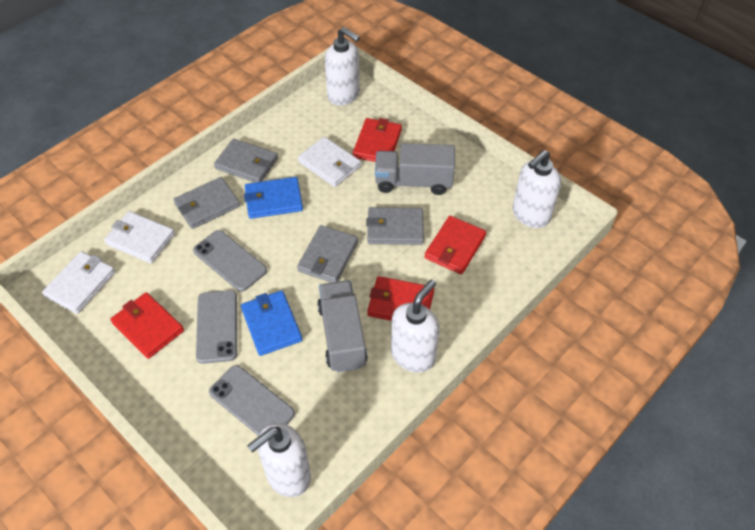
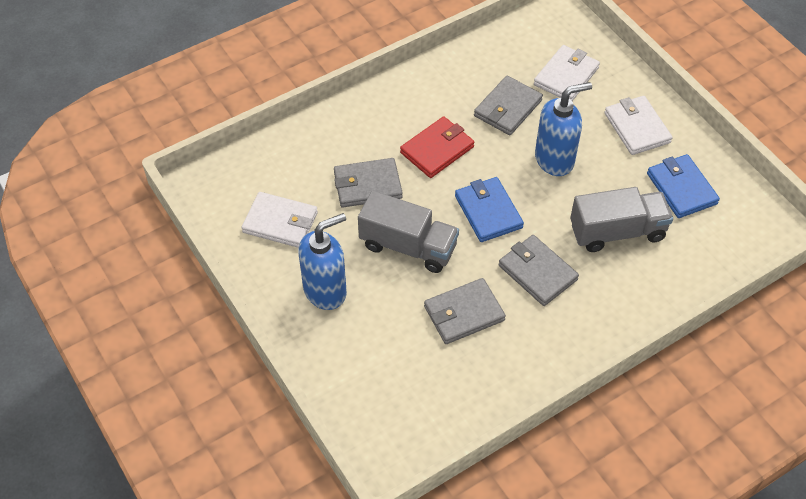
blue soap dispenser: none = 0 -> [298,213,347,310] [535,82,592,176] = 2
grey phone: [193,230,267,292] [196,290,237,364] [209,365,295,436] = 3 -> none = 0
red wallet: [110,292,184,359] [353,118,402,162] [367,276,434,321] [425,216,486,274] = 4 -> [400,116,474,178] = 1
white soap dispenser: [247,423,311,497] [325,27,360,106] [391,280,440,373] [512,150,561,228] = 4 -> none = 0

